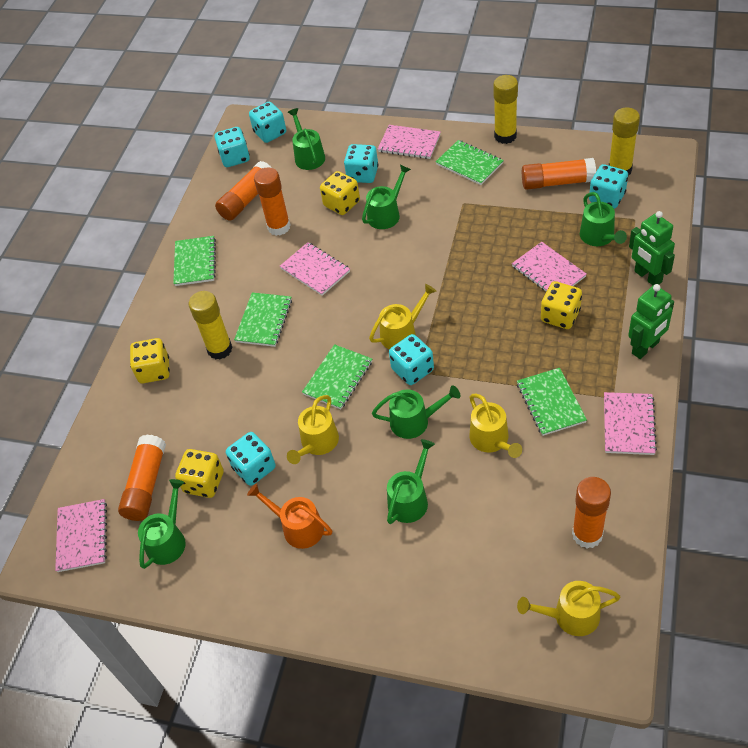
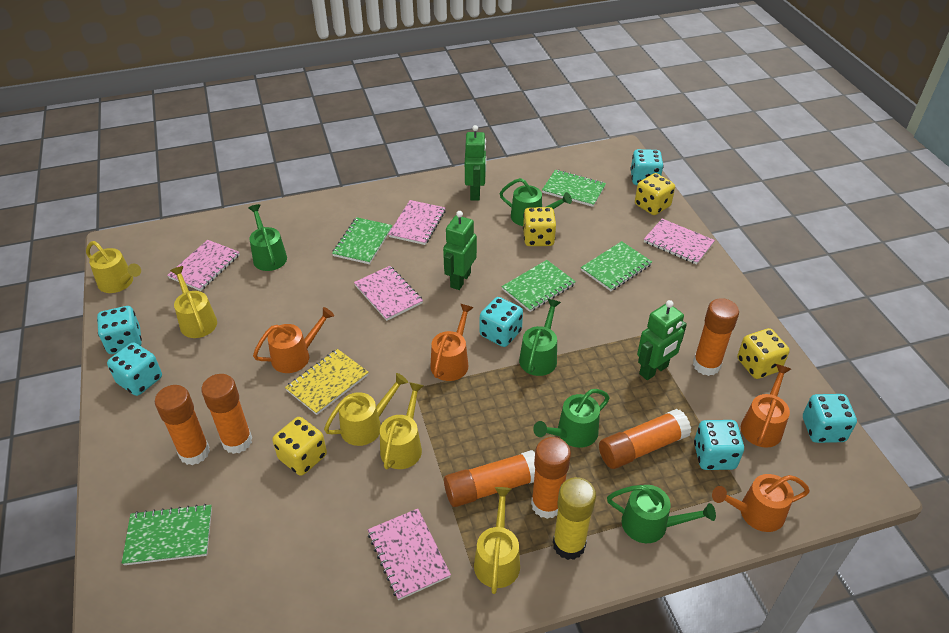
green robot: [628,284,674,359] [629,211,675,285] = 2 -> [443,211,477,290] [465,125,486,201] [637,300,687,380] = 3
green watering can: [138,479,186,569] [288,108,325,170] [362,165,411,229] [372,386,461,439] [387,439,435,524] [580,192,627,246] = 6 -> [248,204,287,271] [499,178,572,226] [519,299,561,376] [533,389,610,448] [607,485,716,543] = 5
orange glue stick: [118,435,166,521] [215,161,271,221] [254,168,290,236] [522,158,596,190] [572,477,611,548] = 5 -> [155,385,210,465] [201,374,252,454] [444,450,535,507] [531,437,571,519] [599,409,691,469] [693,298,739,376] = 6
orange watering can: [247,483,332,549] = 1 -> [253,307,334,373] [430,304,474,381] [712,474,810,532] [741,364,791,448] = 4
yellow glue stick: [189,291,233,360] [493,75,518,144] [609,107,640,176] = 3 -> [553,477,596,560] = 1
yellow notebook: none = 0 -> [285,349,369,415] = 1
yellow watering can: [287,395,339,464] [369,284,436,349] [469,394,522,458] [517,581,620,636] = 4 -> [86,241,141,293] [170,266,217,338] [324,373,408,446] [380,382,424,469] [474,487,520,594] = 5

